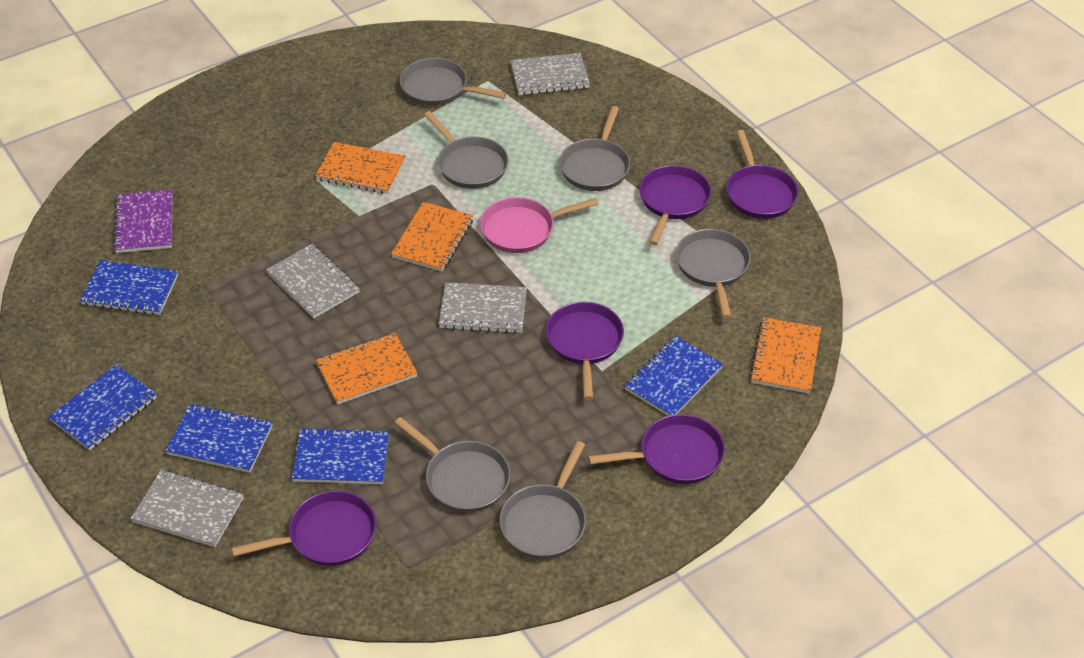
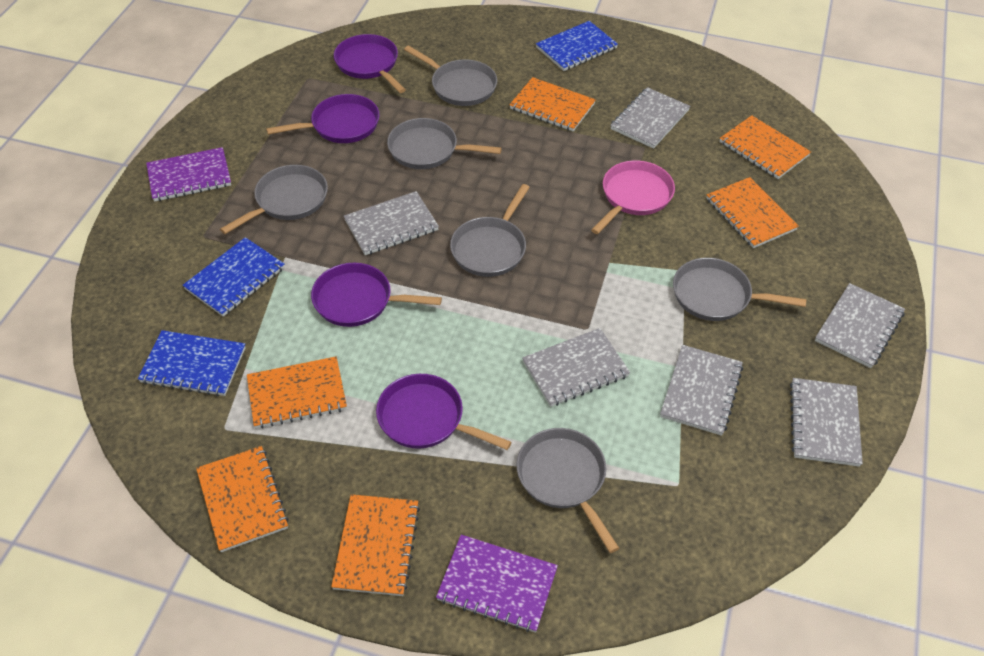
blue notebook: [48,365,157,450] [80,260,178,315] [165,404,273,473] [292,427,389,484] [625,336,723,416] = 5 -> [138,330,246,396] [183,237,285,317] [536,21,618,71] = 3
grey notebook: [131,470,244,547] [266,244,360,319] [439,282,527,334] [510,53,590,95] = 4 -> [344,191,439,255] [522,328,630,407] [610,87,690,149] [660,345,743,436] [790,378,863,467] [815,283,905,368] = 6
orange notebook: [315,142,405,194] [316,333,418,405] [391,202,473,271] [750,317,821,394] = 4 -> [196,446,289,552] [247,357,347,429] [331,494,420,596] [509,77,596,131] [707,177,799,248] [720,115,811,179] = 6
purple notebook: [113,190,173,253] = 1 -> [146,147,231,202] [436,535,558,633] = 2
purple pan: [231,491,376,566] [546,302,624,400] [588,414,725,484] [639,165,711,245] [726,130,798,219] = 5 -> [266,94,380,143] [311,263,442,327] [334,34,406,93] [376,374,511,450] = 4

